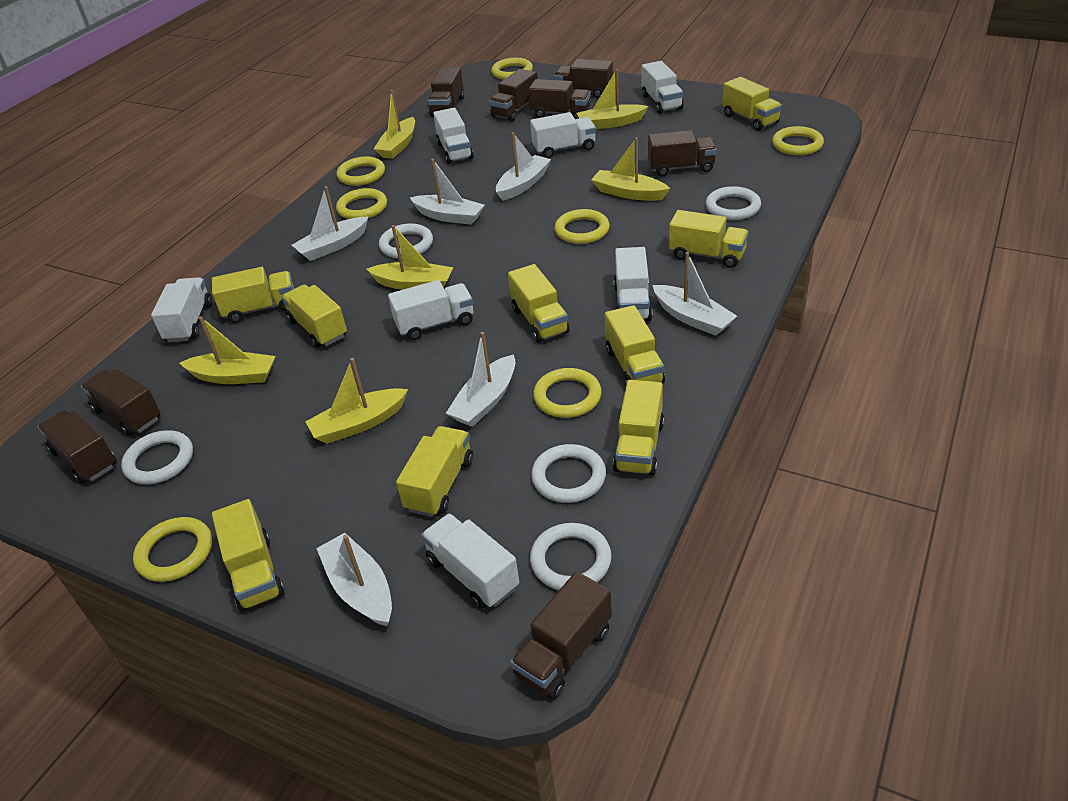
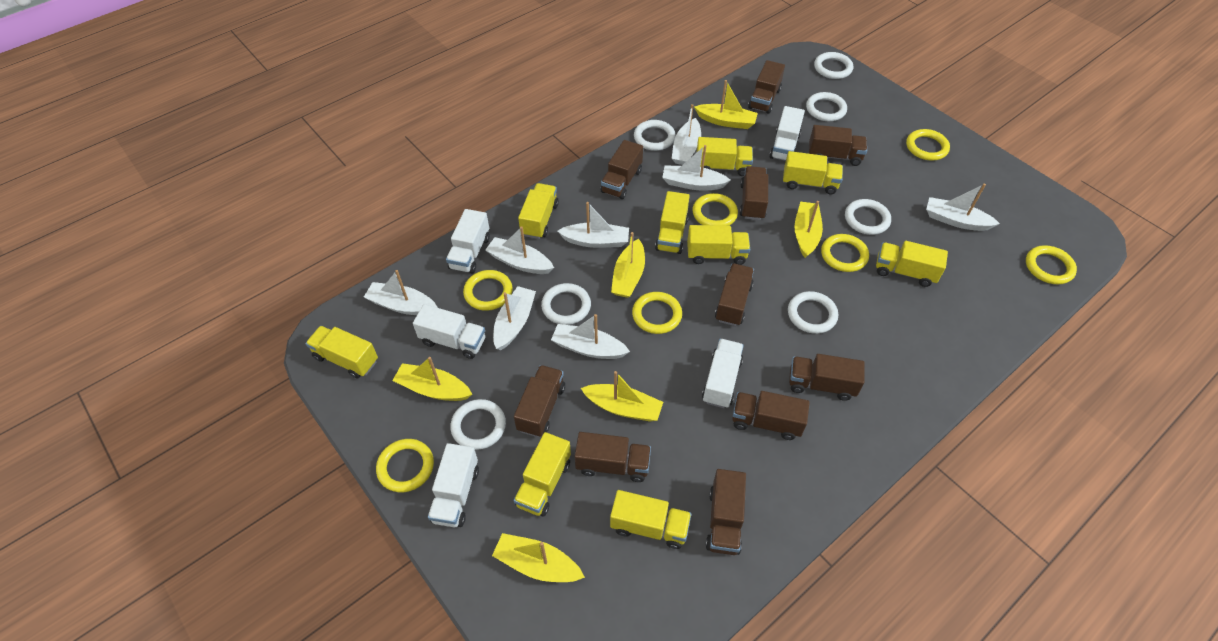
brown truck: [38,410,117,484] [81,369,160,436] [428,67,464,117] [489,69,538,121] [510,571,612,699] [529,79,591,119] [554,59,613,98] [648,130,717,177] = 8 -> [514,365,565,437] [575,432,651,482] [601,140,643,199] [706,469,746,555] [715,263,754,326] [732,391,810,440] [739,166,768,220] [748,60,785,114] [789,354,865,401] [809,125,867,166] = 10
white boat: [292,186,368,261] [316,533,392,626] [410,159,484,225] [446,332,516,427] [496,132,551,201] [652,252,737,336] = 6 -> [364,270,438,315] [485,227,554,274] [493,286,536,350] [551,314,630,359] [557,202,629,248] [662,145,731,190] [671,104,701,165] [926,183,1000,231] = 8
white ring: [121,430,193,484] [379,223,433,258] [530,523,612,590] [531,444,606,503] [706,186,761,220] = 5 -> [450,399,506,450] [541,283,591,325] [634,120,676,151] [788,291,838,334] [806,92,847,121] [814,52,853,79] [845,199,891,235] = 7
white truck: [151,277,212,342] [388,280,473,340] [421,513,519,609] [433,108,474,164] [530,112,596,158] [614,247,652,321] [642,61,684,114] = 7 -> [413,304,485,359] [428,443,479,527] [446,209,490,274] [702,339,744,408] [770,106,805,161] = 5

